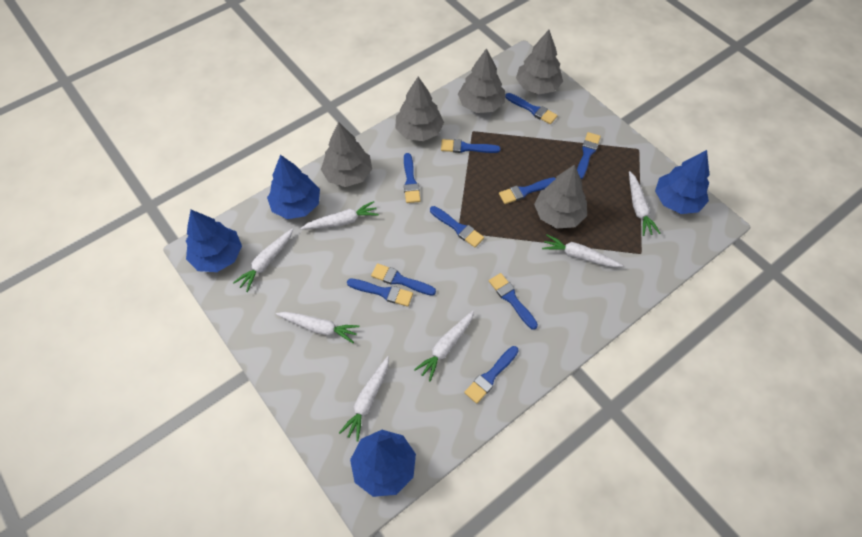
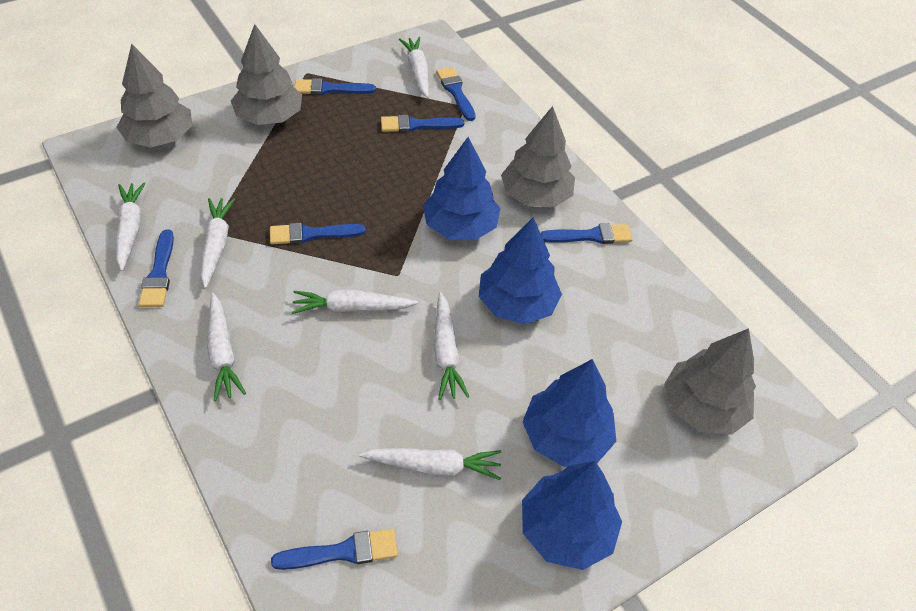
blue brush: [347,279,413,307] [371,263,436,296] [404,153,421,203] [430,206,484,247] [441,139,501,153] [464,346,519,404] [489,273,538,330] [499,177,556,204] [505,93,558,124] [577,132,601,179] = 10 -> [139,229,174,307] [270,223,366,245] [271,529,398,570] [294,78,376,95] [381,115,464,132] [436,67,476,121] [541,223,633,244] = 7
grey tree: [321,122,372,187] [395,77,444,141] [458,48,505,113] [516,30,563,94] [534,165,587,228] = 5 -> [117,44,193,147] [231,24,302,125] [501,106,575,207] [664,328,756,435] = 4

